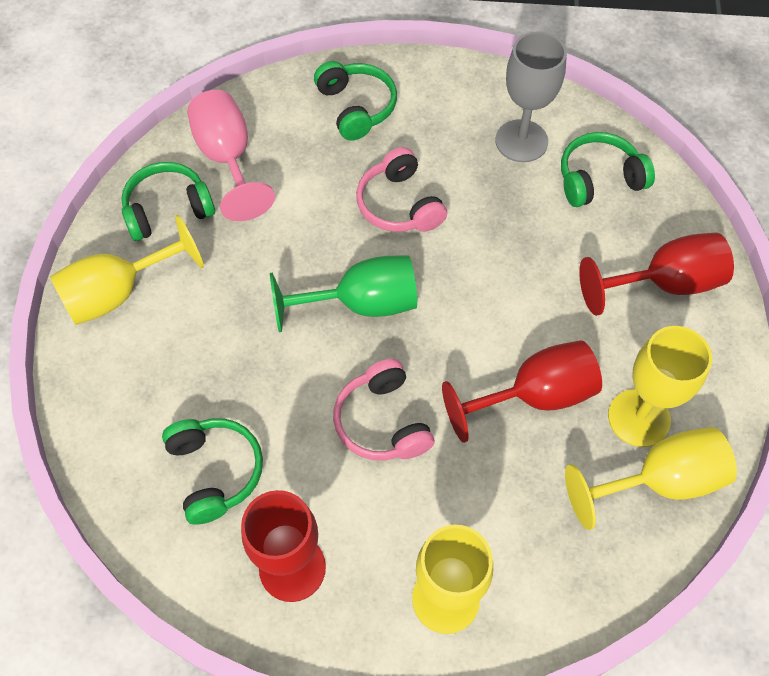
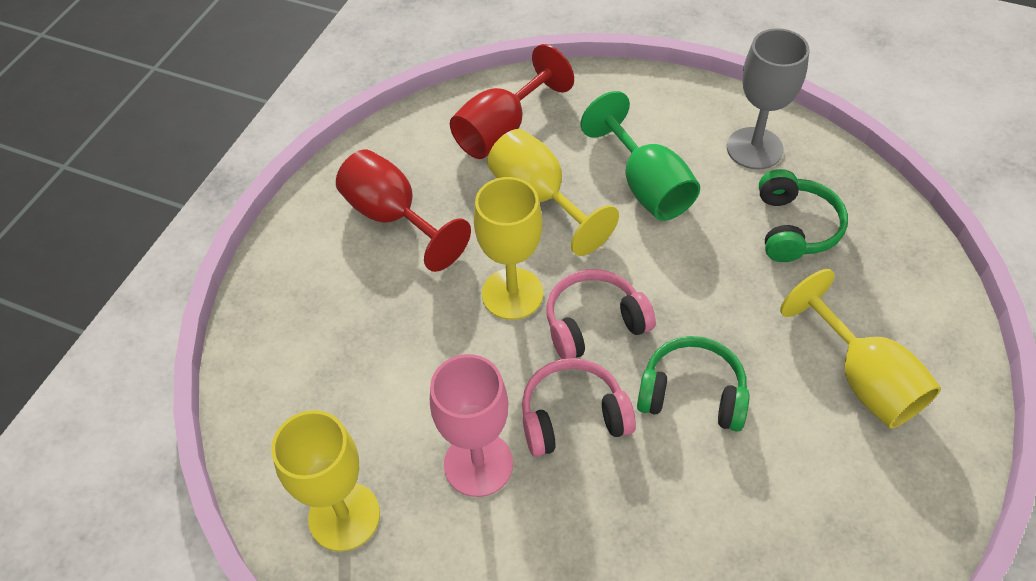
green headphones: [121,162,215,241] [162,418,263,525] [314,61,397,141] [561,132,655,207] = 4 -> [637,336,750,432] [759,169,848,262] = 2
red goblet: [241,490,326,602] [442,340,602,443] [579,233,734,316] = 3 -> [336,149,471,272] [450,44,574,159] = 2

